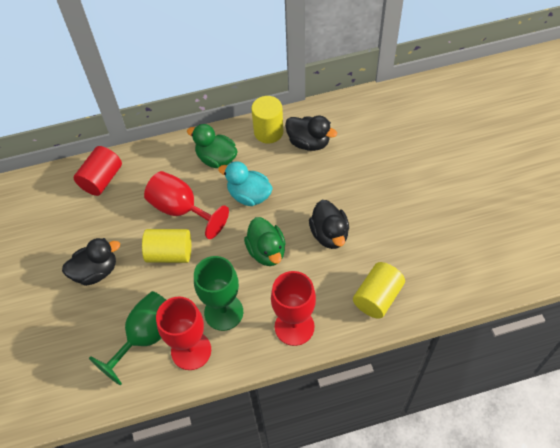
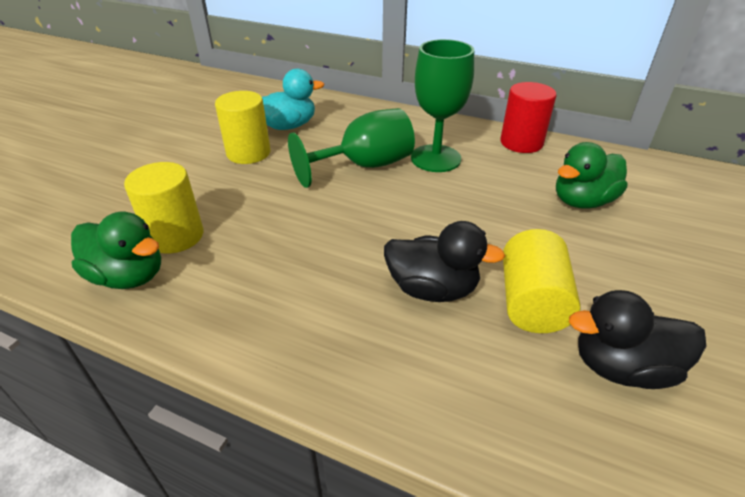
black duck: [62,238,120,286] [285,116,337,151] [309,200,349,249] = 3 -> [384,221,505,302] [569,290,706,389] = 2
red goblet: [144,171,229,239] [156,296,211,370] [271,271,316,346] = 3 -> none = 0

